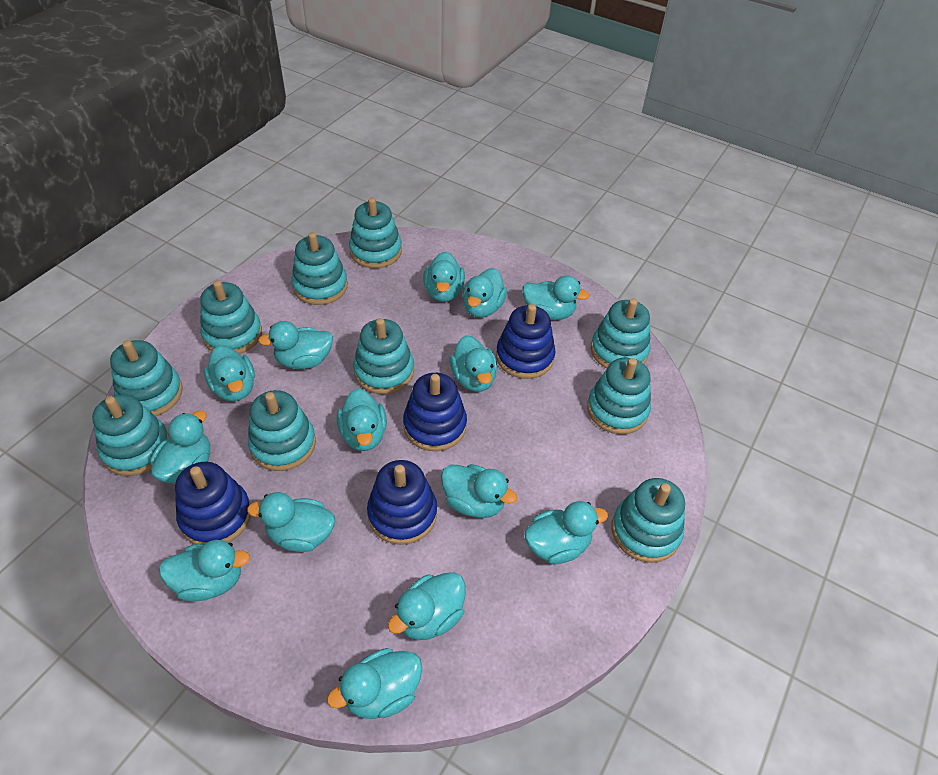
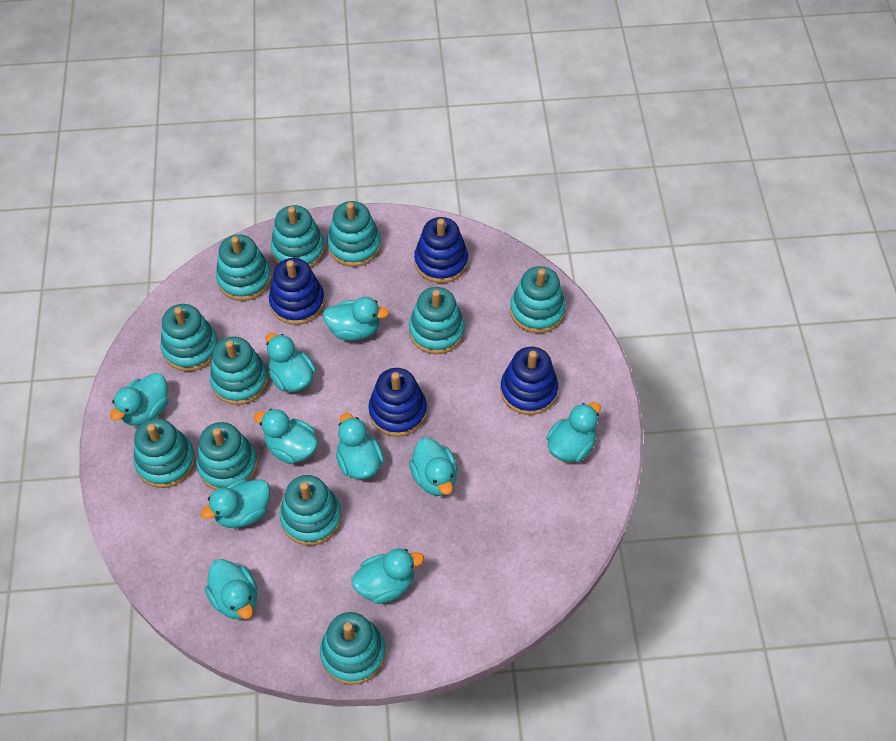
turquoise duck: [151,410,210,484] [159,540,250,601] [204,345,255,401] [247,492,335,552] [258,321,333,369] [327,648,422,719] [337,388,387,451] [388,572,465,640] [423,251,465,302] [441,464,518,518] [449,335,497,392] [463,268,507,318] [523,275,590,320] [524,501,608,564] = 14 -> [110,373,169,426] [201,479,270,528] [205,559,257,619] [254,409,318,464] [266,333,316,392] [323,297,389,341] [336,413,384,479] [352,549,424,604] [409,438,457,496] [546,402,601,462] = 10
turquoise stacking toy: [92,394,170,476] [110,340,183,416] [200,280,262,354] [248,390,316,471] [291,232,348,305] [349,197,402,268] [353,318,414,394] [587,358,651,434] [591,298,651,368] [611,478,685,563] = 10 -> [134,418,196,488] [161,304,218,371] [196,422,258,490] [210,337,268,405] [216,234,272,301] [271,205,325,268] [280,475,342,546] [320,612,386,685] [327,201,381,267] [409,287,465,354] [510,266,566,333] = 11

